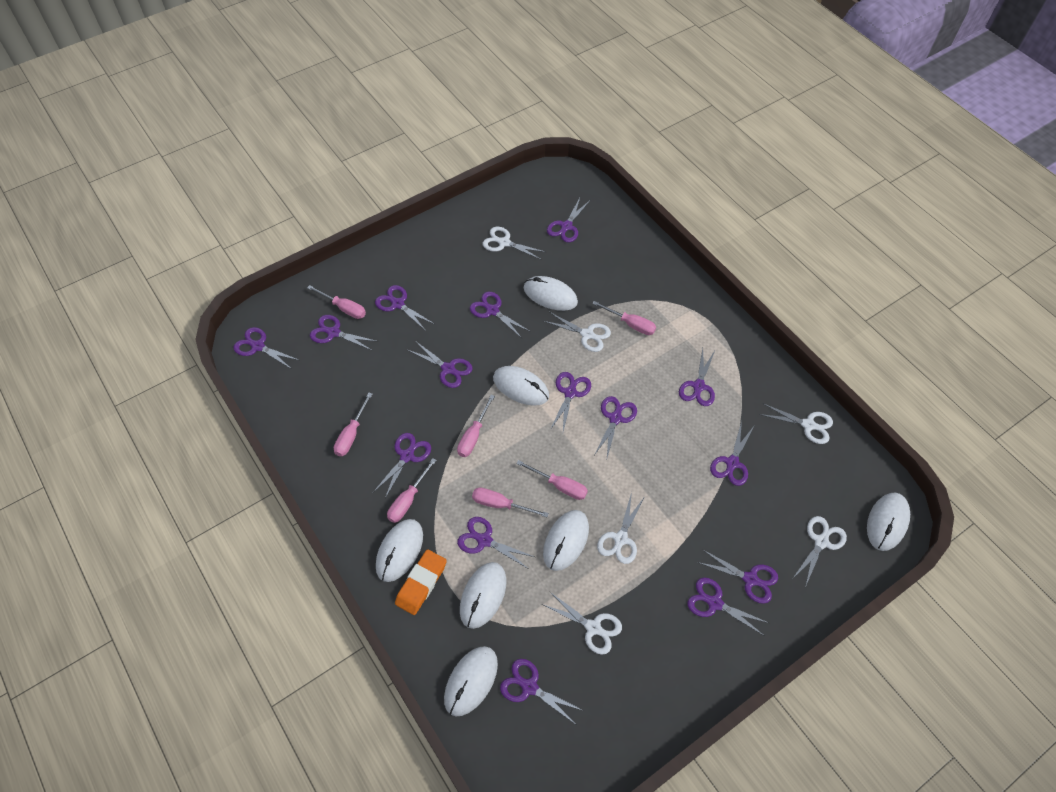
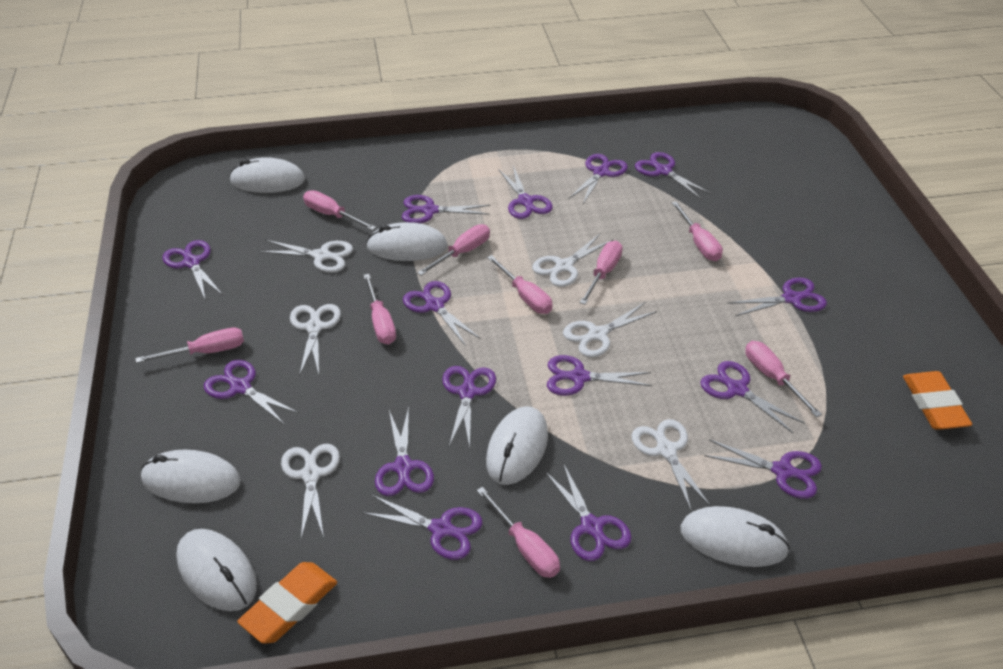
orange eraser: [395,549,447,615] = 1 -> [237,562,337,644] [903,371,972,430] = 2
pink screwdriver: [307,285,366,319] [334,393,373,456] [387,458,437,523] [457,395,495,457] [472,487,549,517] [516,460,588,500] [592,301,656,335] = 7 -> [135,327,244,363] [303,190,376,231] [363,274,396,344] [417,224,490,276] [477,487,560,578] [487,255,552,314] [580,241,623,305] [672,201,723,261] [745,341,822,417] = 9
white mouse: [376,519,423,582] [444,646,498,716] [460,562,506,629] [493,366,549,406] [523,276,578,311] [543,510,589,571] [867,492,910,551] = 7 -> [141,450,241,503] [176,529,257,611] [229,157,305,193] [366,222,448,261] [486,406,548,485] [680,506,790,567] = 6

